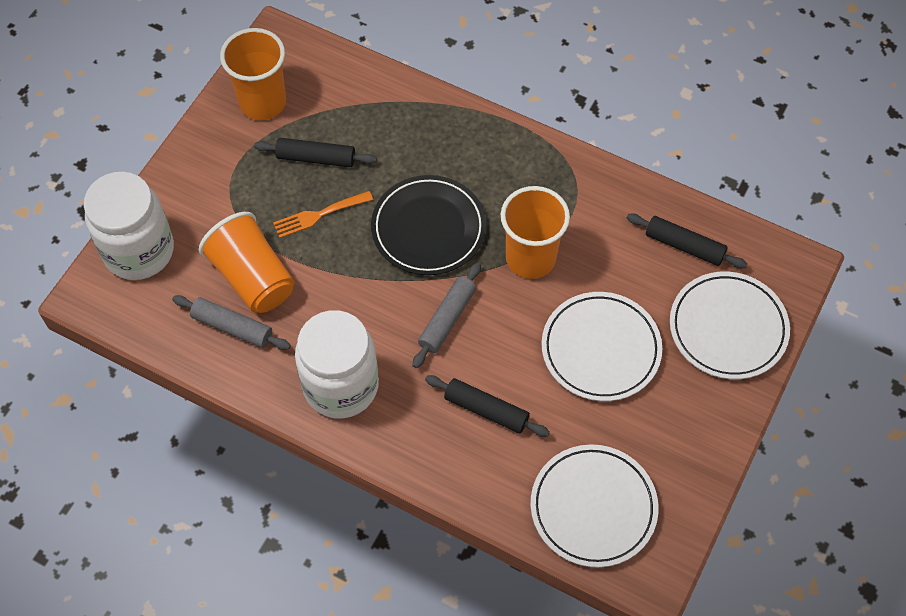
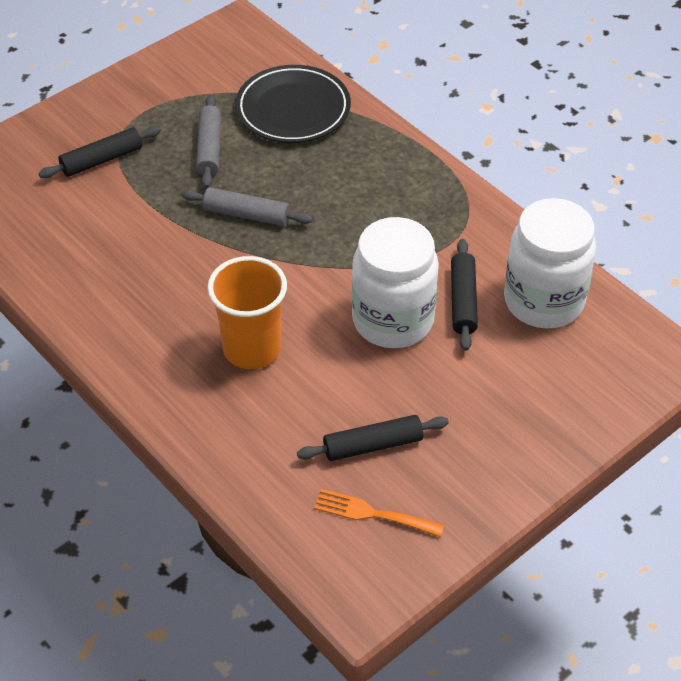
orange cup: [199,212,294,313] [220,28,286,120] [501,186,570,279] = 3 -> [207,256,287,369] = 1
white plate: [531,444,658,567] [541,292,662,401] [670,272,790,379] = 3 -> none = 0

